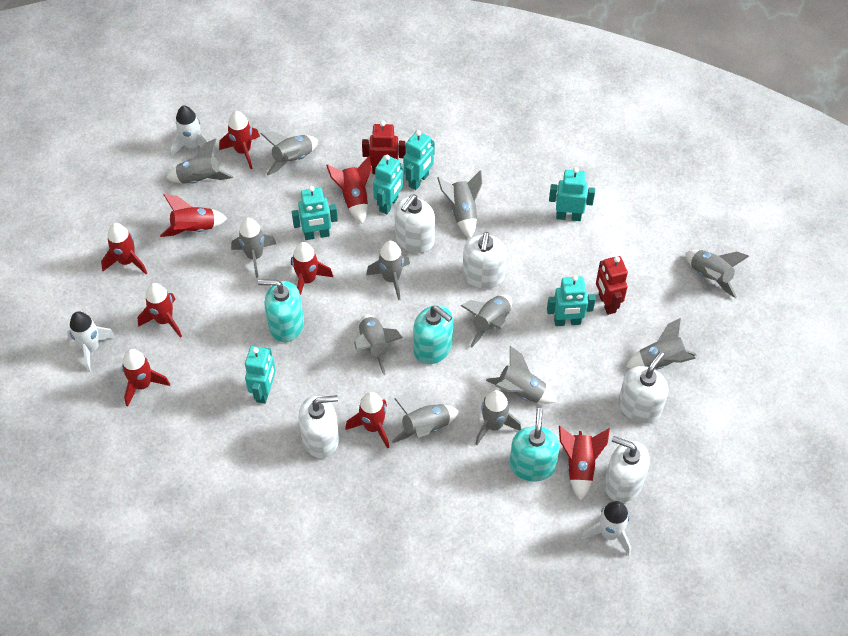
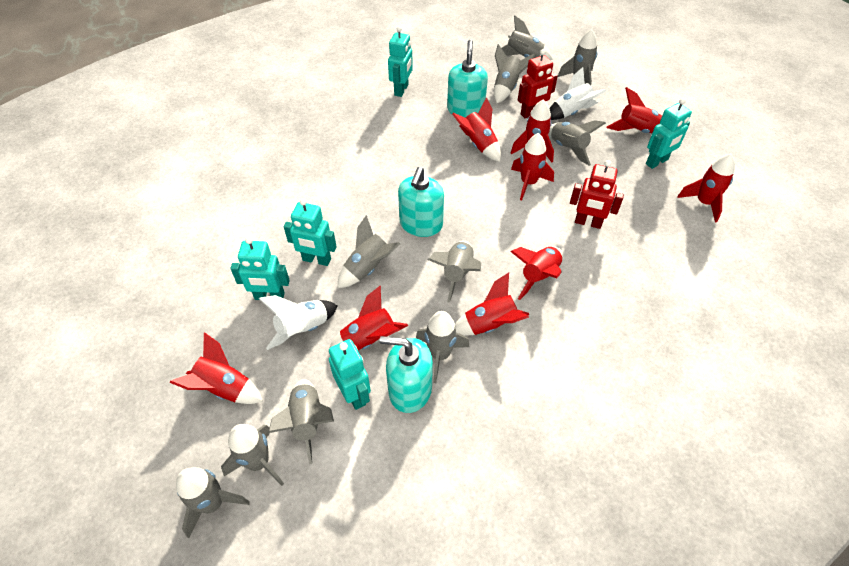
grey rocket: [166,138,233,184] [231,218,276,278] [261,131,318,176] [354,315,403,375] [366,241,410,300] [392,397,459,443] [437,170,482,238] [461,295,512,347] [475,390,521,445] [486,346,557,404] [626,318,696,369] [685,250,749,298] = 12 -> [176,467,250,538] [221,424,284,486] [268,379,334,464] [338,215,400,288] [416,311,470,383] [428,241,481,303] [494,44,536,103] [502,15,553,60] [549,120,606,166] [558,29,598,86] = 10
turquoise robot: [245,346,276,404] [292,186,338,240] [373,155,403,214] [403,130,435,190] [547,275,596,326] [549,167,595,221] = 6 -> [230,237,290,300] [284,198,337,266] [329,339,371,410] [388,26,413,97] [646,98,692,169] = 5
white rocket: [67,311,116,372] [170,105,214,157] [581,501,631,555] = 3 -> [259,295,338,350] [549,67,607,120] = 2
white soap dispenser: [298,395,339,458] [394,195,435,253] [462,232,507,289] [604,436,650,503] [618,352,669,424] = 5 -> none = 0

